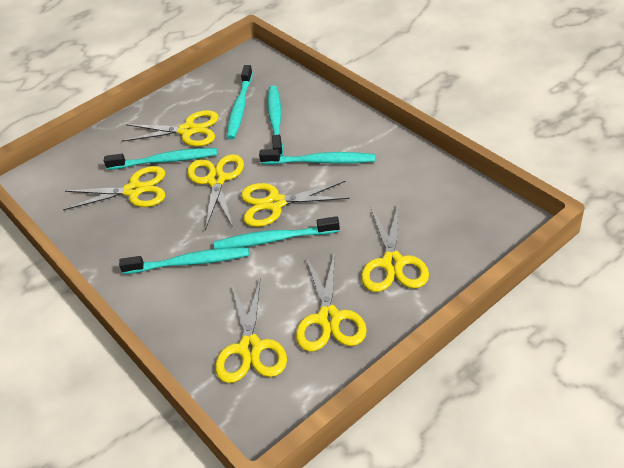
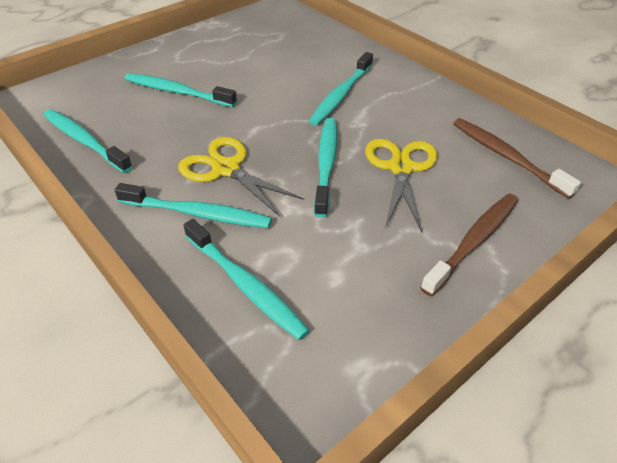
brown toothbrush: none = 0 -> [421,194,518,296] [453,118,581,199] = 2
yellow scissors: [63,166,165,210] [122,110,219,147] [187,154,244,230] [215,280,287,383] [241,181,350,227] [296,251,367,352] [361,206,429,292] = 7 -> [178,137,304,217] [365,139,438,232] = 2

